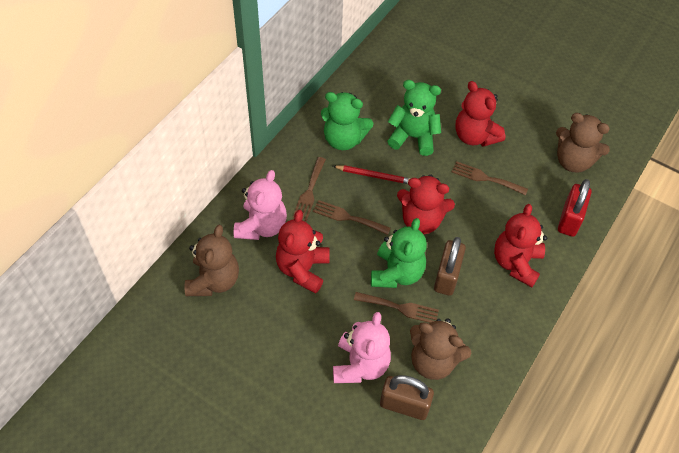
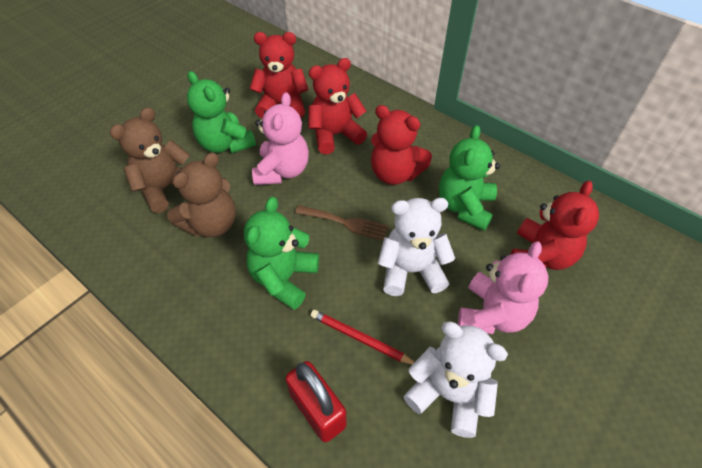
brown fork: [292,157,326,222] [313,200,391,235] [354,292,439,323] [452,161,528,195] = 4 -> [295,205,389,241] = 1
brown padlock: [380,375,434,420] [434,237,466,296] = 2 -> none = 0
brown teddy bear: [185,225,239,296] [410,318,472,380] [556,113,610,173] = 3 -> [110,107,190,213] [167,152,236,237] = 2
white teddy bear: none = 0 -> [378,198,455,296] [404,322,508,438] = 2

